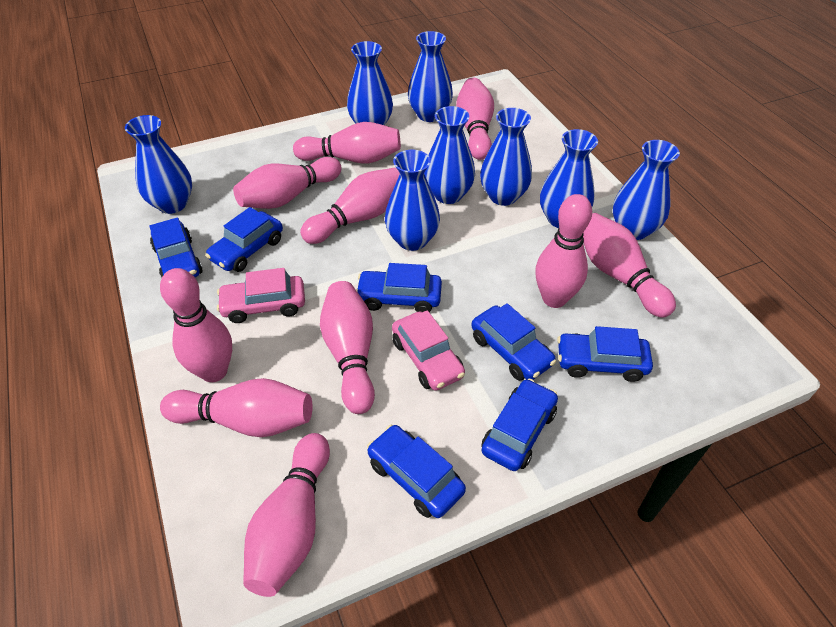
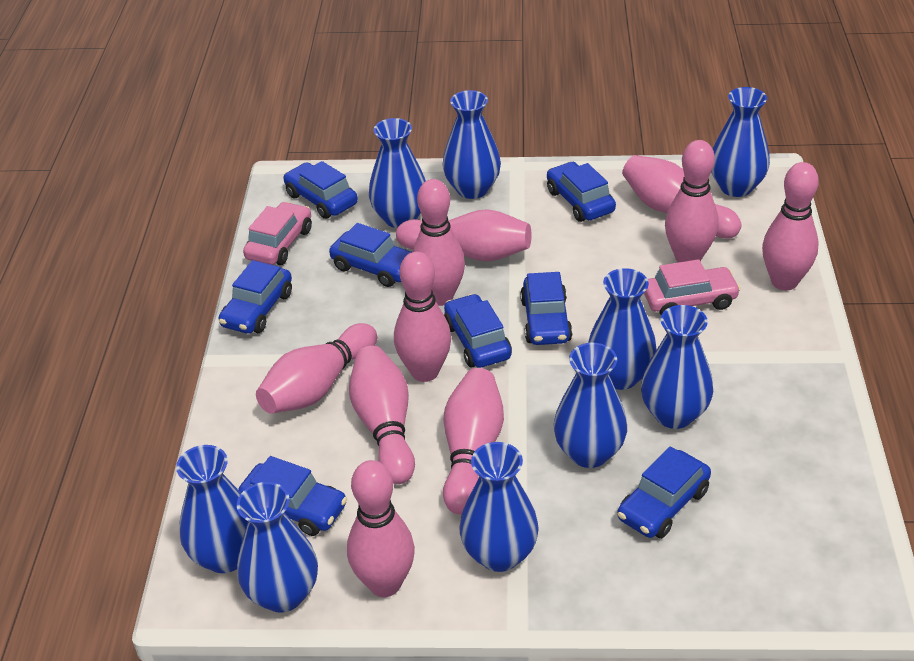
blue car: [149,217,203,279] [205,207,283,272] [356,263,442,312] [367,425,466,518] [471,303,556,381] [482,379,558,471] [557,326,653,382] = 7 -> [219,260,292,334] [238,456,347,536] [283,161,358,219] [329,223,412,287] [444,294,512,368] [520,272,572,345] [547,162,616,222] [617,447,711,539] = 8
blue vase: [125,115,192,214] [347,41,393,125] [385,150,440,251] [408,31,453,122] [424,106,475,204] [480,108,532,206] [540,129,598,228] [613,140,680,240] = 8 -> [176,445,248,573] [237,482,318,613] [369,118,426,228] [443,90,501,199] [459,442,539,572] [554,343,627,468] [588,268,657,390] [641,305,713,429] [711,87,770,197] = 9

